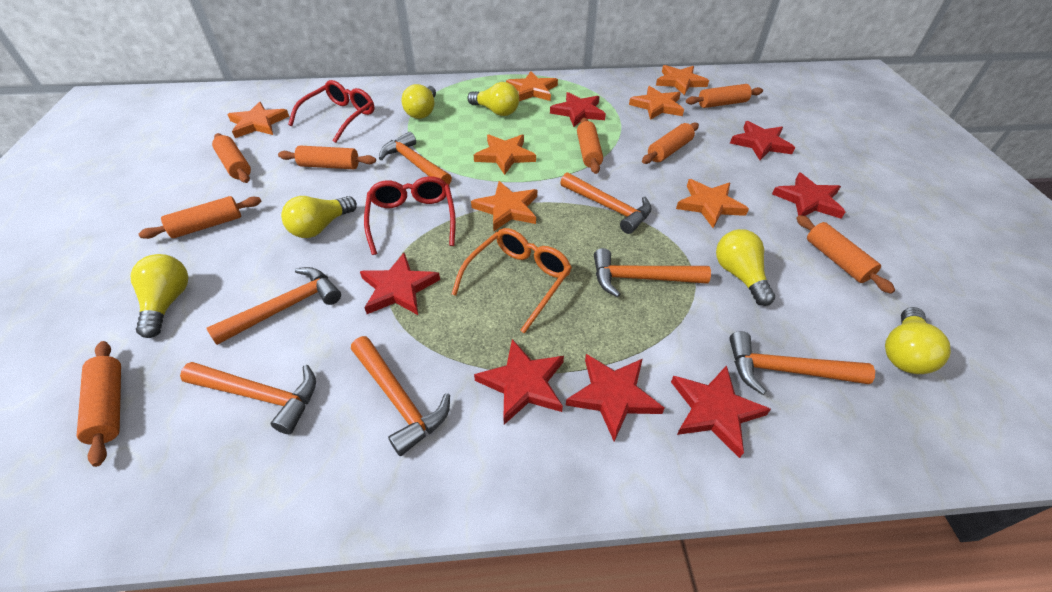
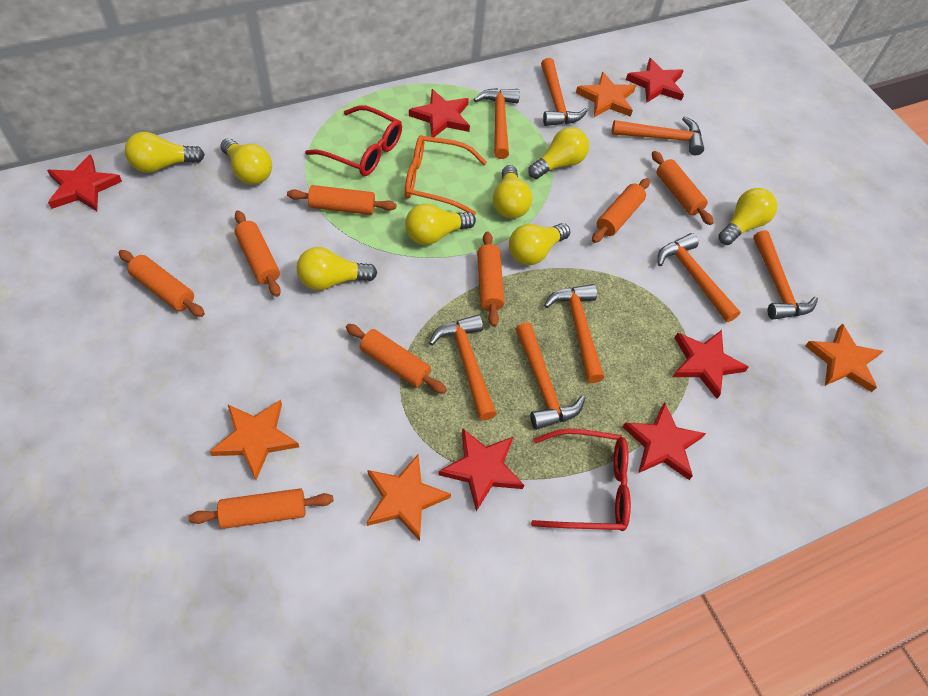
orange hammer: [180,362,316,434] [206,267,341,345] [351,336,450,456] [379,132,452,184] [560,172,652,234] [594,248,711,297] [729,331,875,395] = 7 -> [429,315,497,421] [473,88,520,159] [516,322,585,430] [541,58,588,126] [544,284,604,383] [612,116,704,155] [658,233,740,322] [753,230,818,320] = 8
orange star: [227,102,289,138] [471,181,537,231] [474,134,536,175] [506,71,558,101] [629,86,684,120] [656,65,709,95] [676,179,749,228] = 7 -> [209,400,299,480] [366,454,451,541] [576,72,636,117] [805,324,883,392] = 4
red star: [360,253,440,315] [474,339,564,425] [550,92,606,127] [566,354,665,442] [671,365,771,458] [730,121,795,160] [772,173,846,219] = 7 -> [47,154,122,211] [409,89,470,137] [438,428,524,512] [623,402,706,480] [626,58,684,103] [673,330,749,399] = 6
yellow light bulb: [131,254,188,338] [281,196,357,238] [402,84,436,119] [468,82,519,116] [716,229,775,306] [885,307,951,374] = 6 -> [125,132,205,173] [220,138,272,185] [297,247,377,290] [405,204,476,245] [493,165,532,219] [509,223,570,265] [528,127,589,179] [718,188,777,245] = 8

